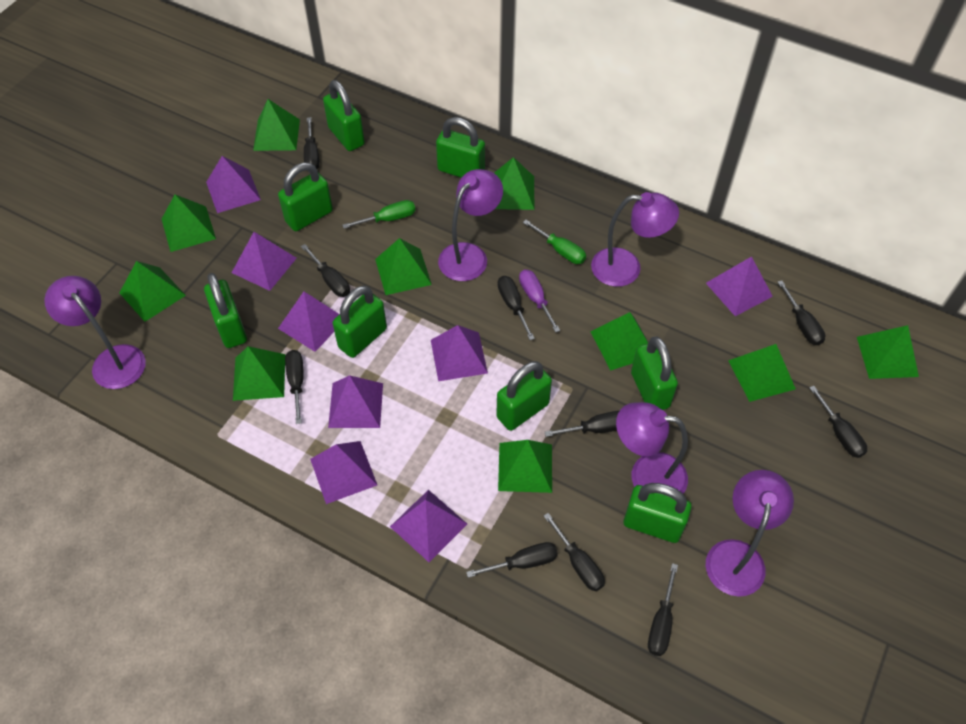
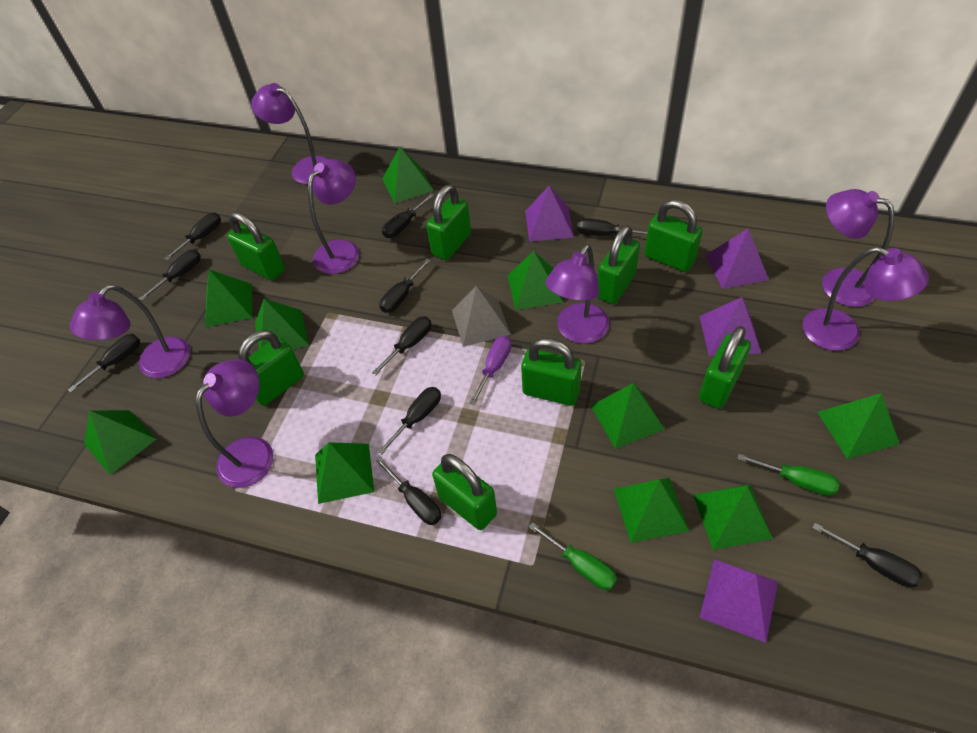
grey pyramid: none = 0 -> [452,286,511,347] = 1
purple lamp: [44,276,146,389] [438,169,503,281] [591,192,679,287] [616,402,688,494] [706,470,794,597] = 5 -> [70,285,190,378] [196,359,273,488] [251,83,327,184] [308,159,359,274] [545,244,609,344] [802,247,929,351] [822,189,894,307] = 7
purple pyramid: [206,156,261,213] [232,232,297,291] [278,292,339,352] [310,441,377,504] [328,375,383,428] [390,490,467,562] [431,325,488,381] [706,256,773,316] = 8 -> [525,186,574,242] [699,297,761,356] [700,559,778,643] [705,228,769,289] = 4

